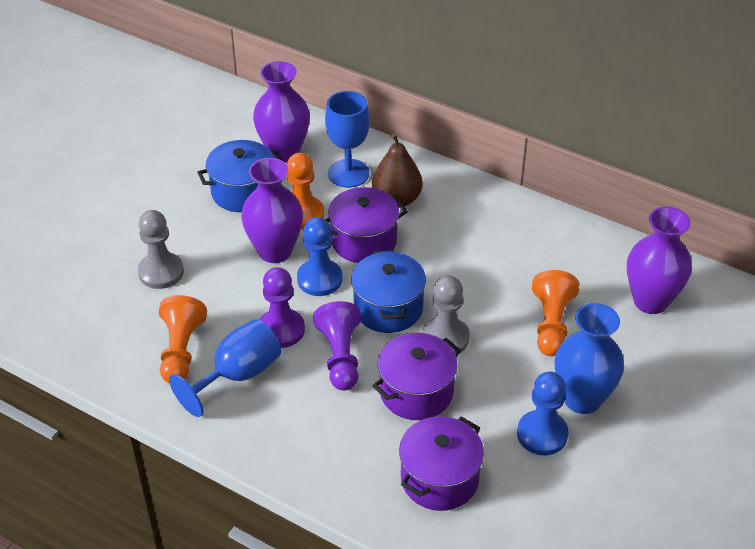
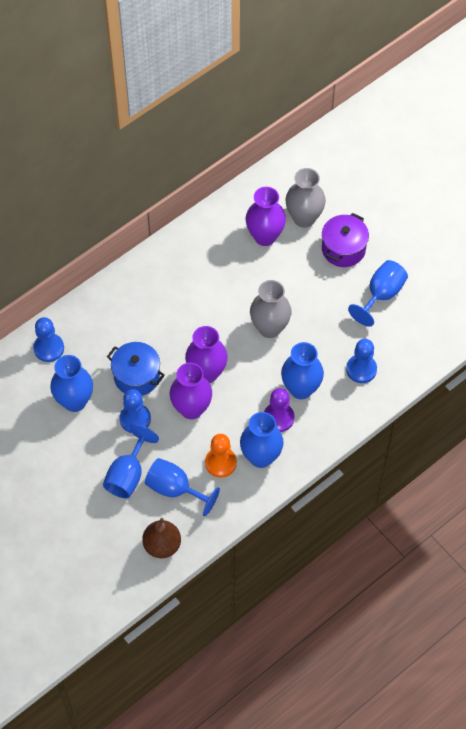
blue goblet: [169,319,281,417] [325,91,370,188] = 2 -> [103,424,159,499] [145,458,220,517] [348,260,408,327] = 3
blue pawn: [297,217,343,296] [517,372,569,455] = 2 -> [33,317,64,362] [120,389,151,433] [346,339,377,383] = 3
blue pot: [197,140,282,212] [351,250,426,333] = 2 -> [107,342,165,396] = 1
blue vase: [555,303,624,414] = 1 -> [50,355,93,412] [240,412,284,468] [281,342,324,399] = 3
grey pawn: [138,210,184,289] [422,276,470,353] = 2 -> none = 0
grey vase: none = 0 -> [250,280,291,338] [286,168,326,228] = 2
orange pawn: [159,295,207,383] [287,153,324,230] [532,270,579,356] = 3 -> [205,434,237,478] = 1
purple pawn: [259,267,305,348] [313,301,361,390] = 2 -> [264,388,294,432] = 1
purple pot: [325,187,408,263] [373,333,461,420] [399,416,484,511] = 3 -> [322,213,369,267] = 1

